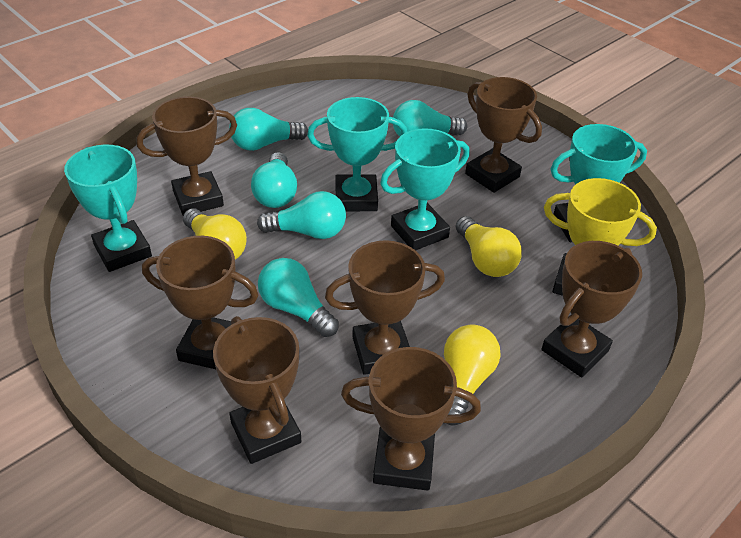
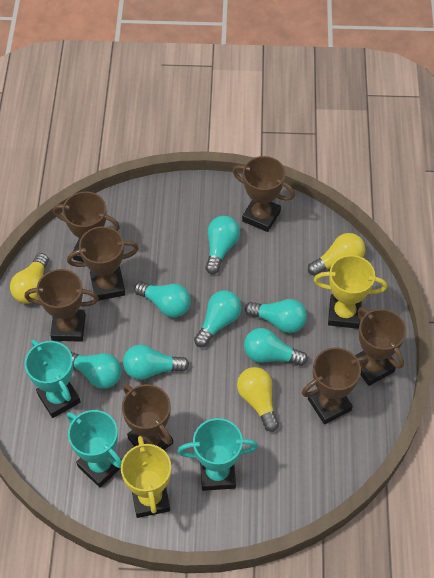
turquoise light bulb: [229,108,308,151] [251,152,297,208] [257,191,346,239] [258,258,339,337] [393,100,467,137] = 5 -> [70,351,121,389] [123,345,189,380] [134,281,191,317] [194,290,241,347] [205,216,240,274] [244,328,308,366] [245,299,307,333] = 7
turquoise trophy: [64,145,152,272] [307,97,407,211] [380,128,470,250] [550,124,647,242] = 4 -> [25,339,81,418] [67,410,122,487] [177,418,258,491] = 3
yellow trophy: [544,178,657,296] = 1 -> [121,436,171,518] [314,255,387,329] = 2

